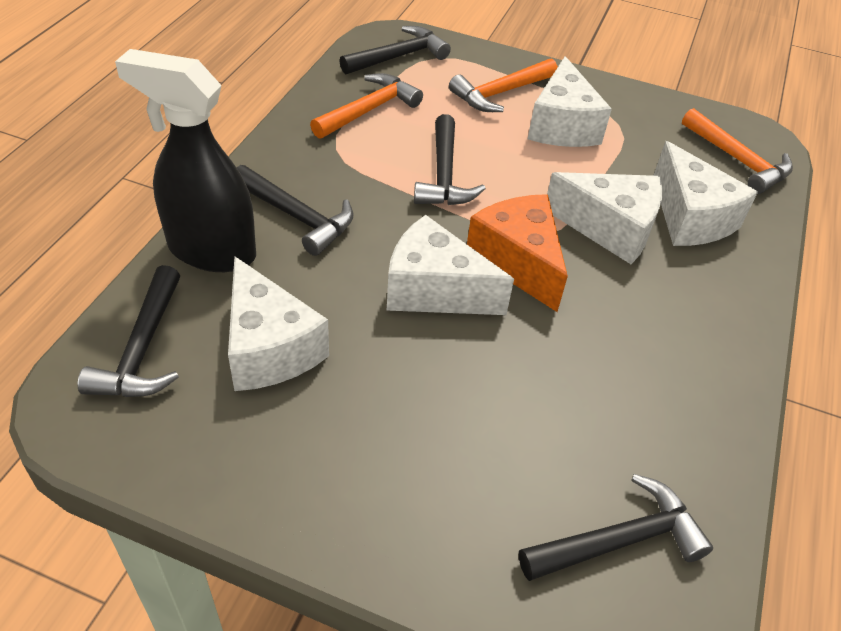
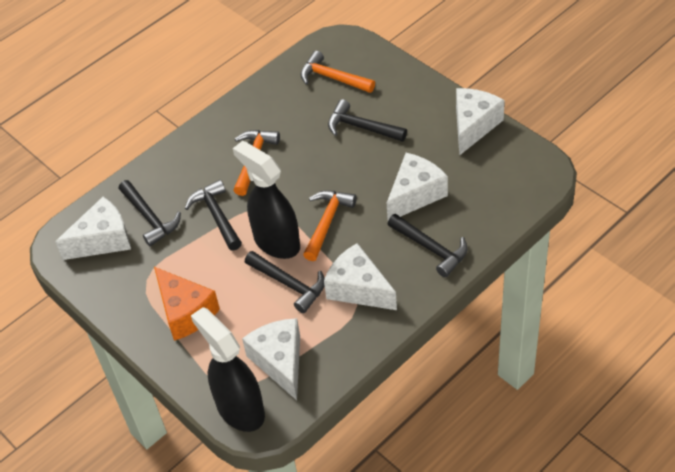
black spray bottle: [115,49,256,272] = 1 -> [191,307,265,432] [233,141,300,259] = 2

